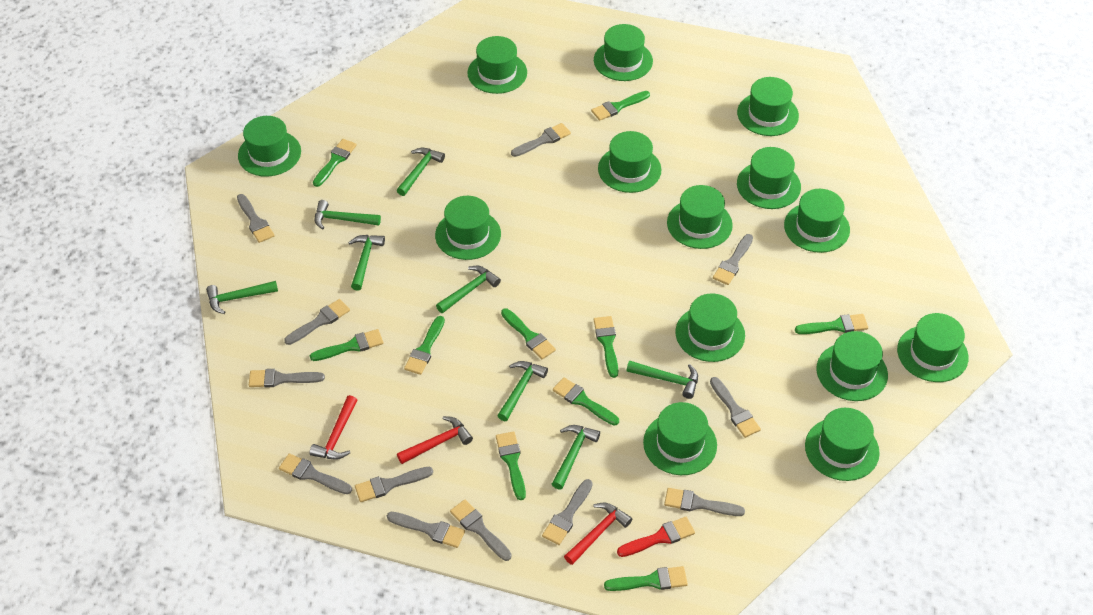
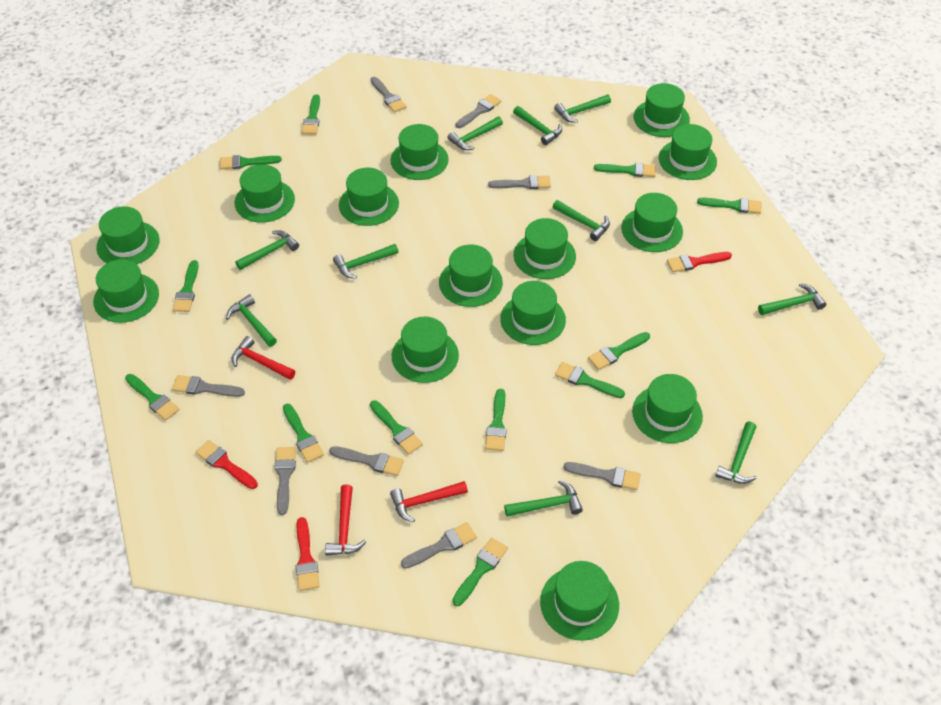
green brush: [310,329,383,361] [313,139,357,187] [404,316,445,375] [496,431,526,500] [501,308,556,359] [553,377,619,426] [591,91,650,121] [594,316,618,378] [604,566,688,591] [795,314,868,334] = 10 -> [125,374,180,421] [173,260,199,312] [220,155,282,170] [283,404,324,463] [302,94,320,135] [370,400,423,455] [452,538,508,606] [485,389,507,451] [555,362,625,398] [588,332,650,370] [594,163,656,177] [697,198,761,214] = 12
green hammer: [206,281,278,314] [315,200,381,230] [348,235,385,291] [397,148,445,196] [436,266,501,313] [497,361,548,421] [552,425,600,490] [626,360,698,399] = 8 -> [226,294,277,347] [235,230,299,270] [333,244,399,279] [448,117,503,150] [504,480,583,517] [513,106,562,145] [553,200,610,241] [554,95,611,123] [715,422,756,484] [758,283,826,315] = 10
grey brush: [237,194,275,243] [249,369,325,388] [279,453,352,494] [284,299,350,345] [355,467,433,502] [387,512,465,548] [450,500,512,561] [511,123,571,157] [542,479,593,545] [664,488,745,516] [710,377,761,438] [713,234,753,285] = 12 -> [172,375,245,397] [274,447,296,515] [329,446,404,476] [371,77,406,112] [401,522,477,569] [456,94,501,128] [488,175,551,189] [563,462,641,490] = 8
red brush: [617,517,695,557] = 1 -> [196,440,258,489] [296,517,319,591] [667,252,732,273] = 3

